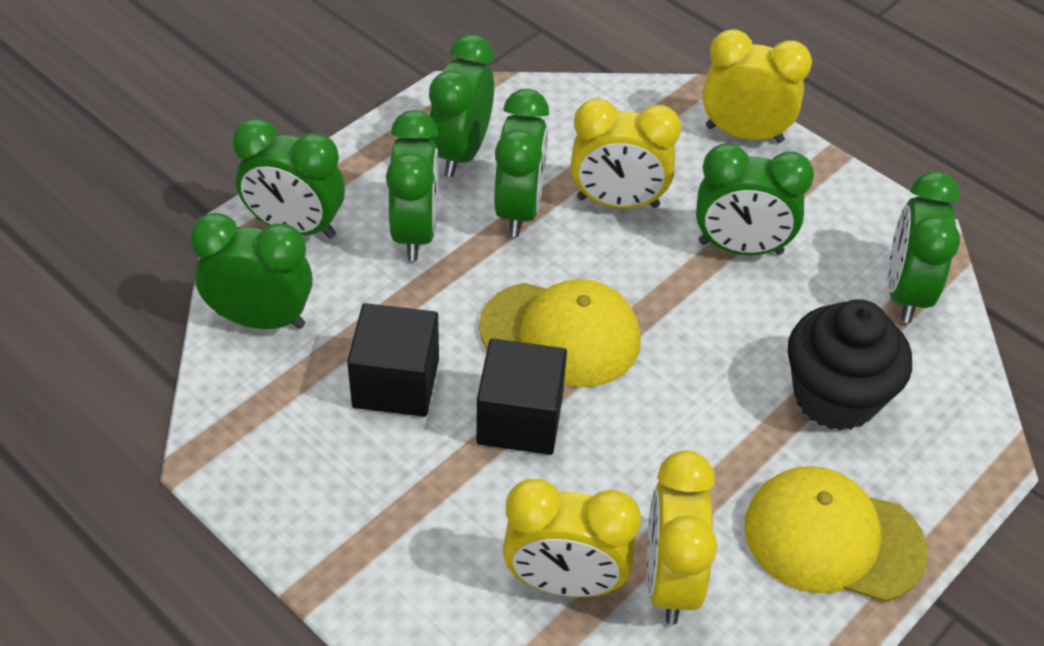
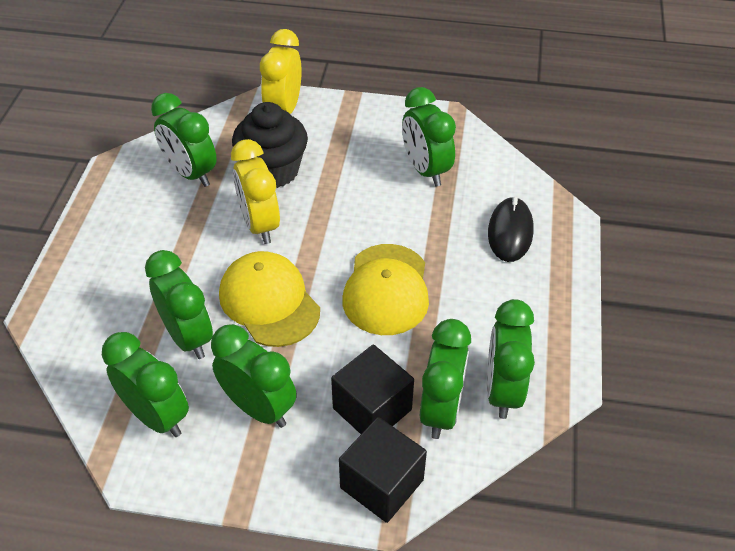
black mouse: none = 0 -> [488,197,534,262] = 1
yellow clock: [503,479,641,597] [571,98,681,209] [647,450,718,625] [702,29,812,143] = 4 -> [231,139,280,244] [260,29,302,114] = 2

